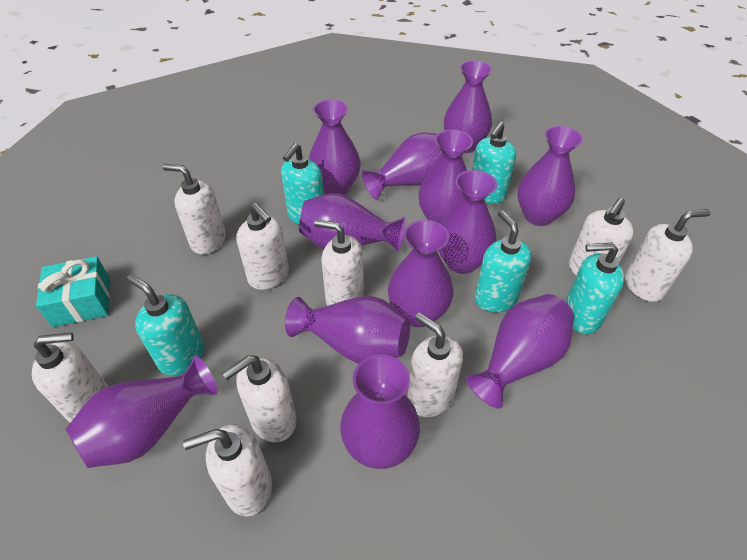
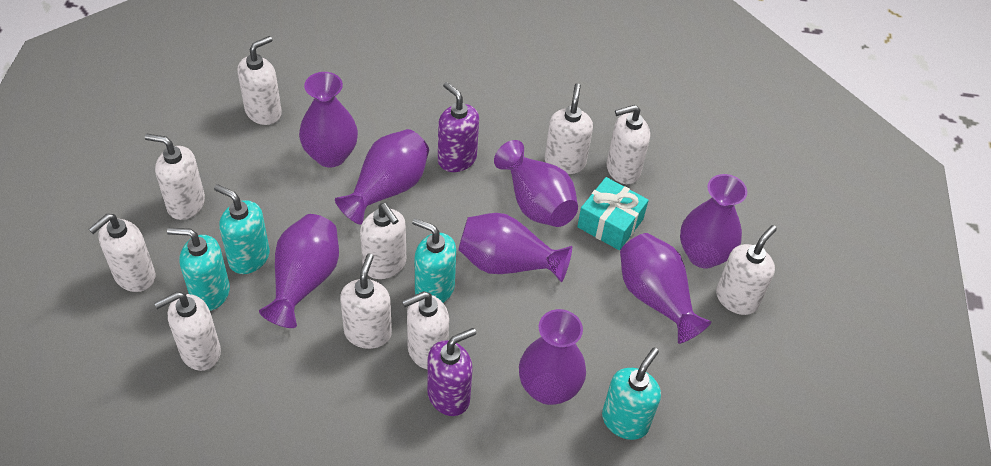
purple soap dispenser: none = 0 -> [427,328,476,416] [438,82,479,172] = 2
purple vase: [65,356,218,468] [285,296,410,364] [299,193,405,252] [309,99,361,195] [340,354,420,469] [362,133,442,200] [388,220,454,327] [418,129,473,223] [438,170,497,274] [444,60,492,153] [466,294,574,409] [518,126,583,226] = 12 -> [259,214,339,328] [299,72,358,167] [335,129,429,225] [458,213,572,282] [494,140,578,227] [519,309,586,405] [620,233,712,344] [680,174,747,268] = 8
turquoise soap dispenser: [127,275,204,376] [281,143,324,224] [472,122,516,204] [475,210,532,312] [565,242,624,334] = 5 -> [167,228,230,311] [214,184,269,274] [412,218,456,303] [602,348,661,440] = 4
white soap dispenser: [32,333,108,423] [163,164,226,254] [183,424,272,516] [222,355,297,442] [236,203,289,290] [314,220,364,306] [407,312,463,417] [569,198,634,275] [625,209,711,302] = 9 -> [88,214,155,292] [145,134,205,220] [154,292,221,371] [237,36,282,125] [340,254,392,349] [360,203,406,279] [402,291,449,369] [545,83,593,174] [607,105,650,184] [716,225,777,315] = 10

